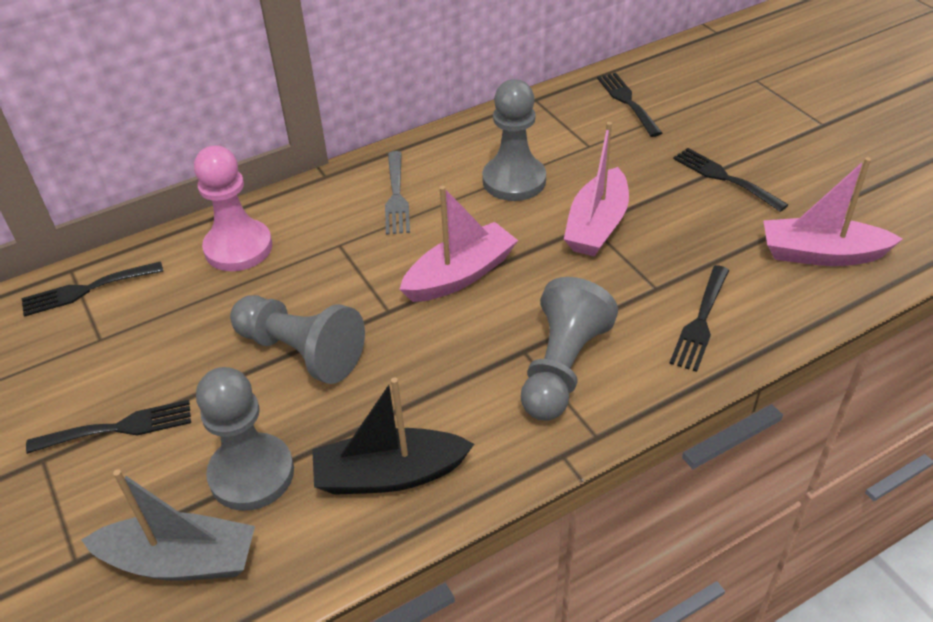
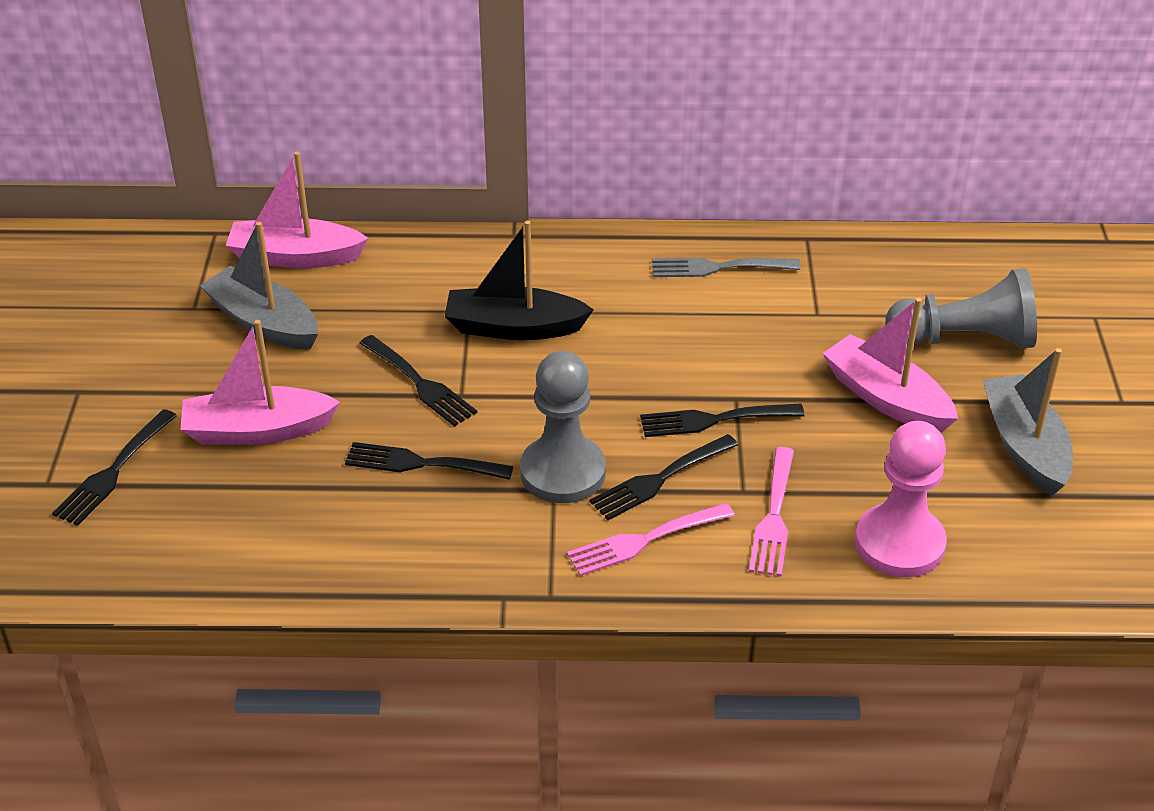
grey boat: [81,469,255,581] = 1 -> [200,222,318,350] [983,348,1073,496] = 2
grey pawn: [196,367,294,511] [230,295,365,384] [482,79,546,201] [521,277,618,420] = 4 -> [520,351,606,503] [885,268,1037,349] = 2
pink fork: none = 0 -> [567,503,735,576] [749,447,794,576] = 2

